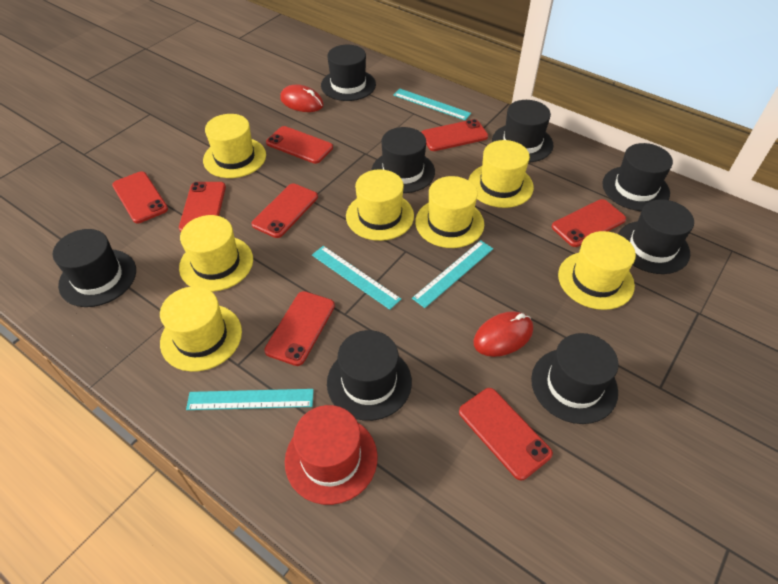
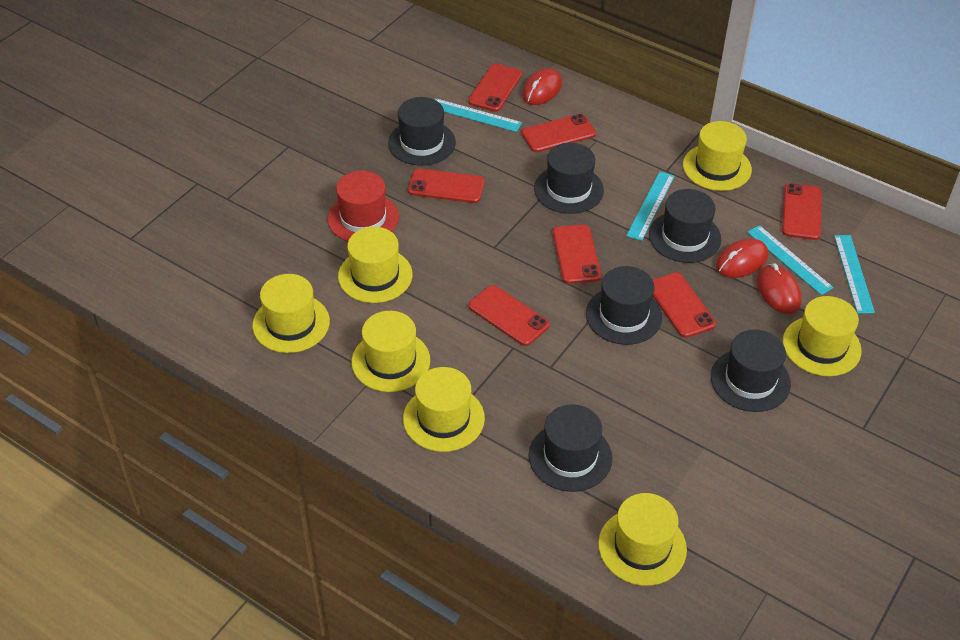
black hat: [53,229,136,307] [321,45,376,101] [327,330,412,421] [372,127,435,193] [492,100,553,163] [531,333,619,424] [602,143,673,211] [618,199,694,274] = 8 -> [388,97,456,166] [529,404,612,492] [534,143,604,214] [586,266,662,345] [649,189,721,263] [711,330,791,412] = 6
red mouse: [280,85,324,112] [473,311,533,357] = 2 -> [522,68,562,105] [716,238,768,278] [757,263,802,314] = 3
red phone: [112,171,168,223] [179,182,226,232] [251,183,318,238] [264,291,335,366] [266,126,333,164] [421,119,488,151] [459,388,553,480] [552,199,626,247] = 8 -> [408,168,484,203] [468,64,522,112] [468,285,550,346] [521,114,596,152] [553,225,601,284] [653,273,716,338] [782,183,822,240] = 7

